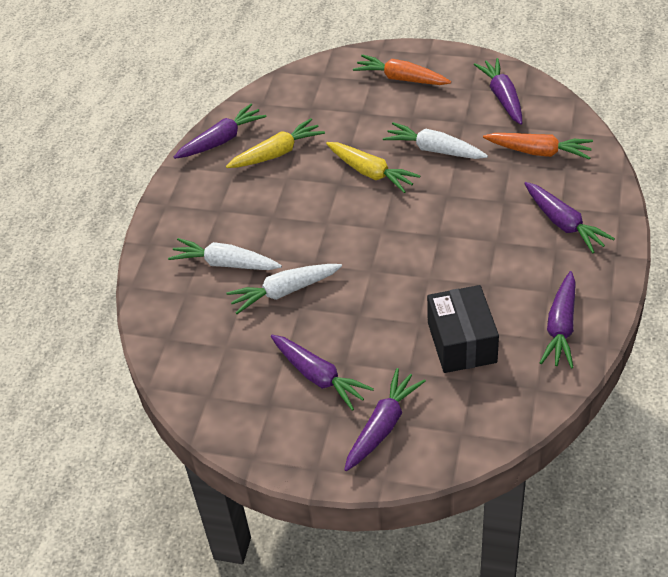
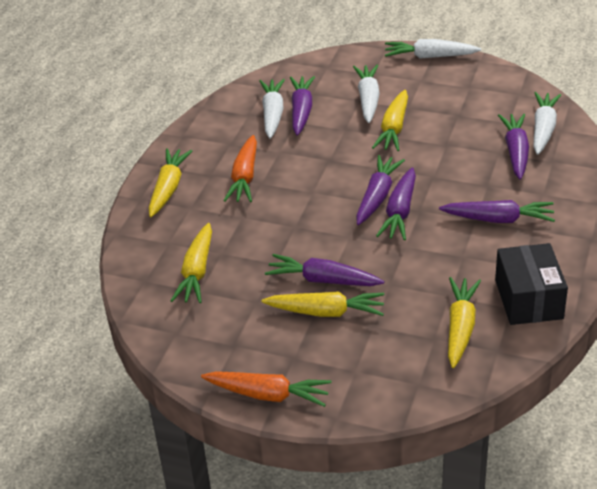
white carrot: [168,238,282,270] [226,264,342,314] [383,122,488,159] = 3 -> [260,79,285,139] [353,65,380,123] [385,39,481,59] [533,92,561,155] = 4
yellow carrot: [226,118,325,168] [326,142,420,193] = 2 -> [148,148,192,217] [171,223,212,303] [262,291,385,317] [372,90,408,151] [448,277,481,368] = 5

